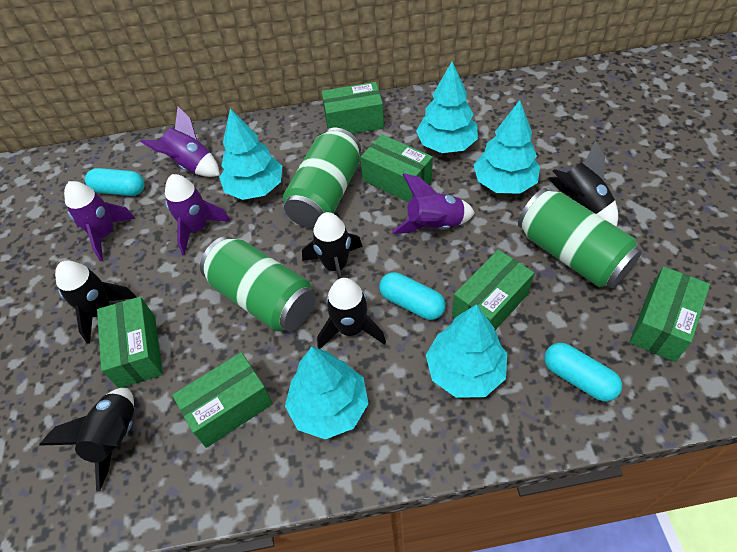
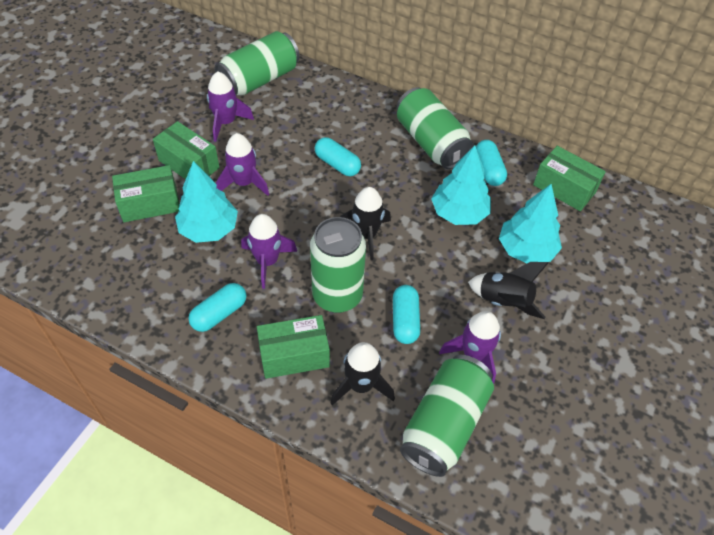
black rocket: [39,388,134,491] [55,261,137,344] [302,212,363,279] [317,278,386,349] [548,141,618,227] = 5 -> [331,342,395,405] [340,187,391,260] [468,262,548,319] = 3
green box: [97,297,163,388] [172,352,273,448] [321,82,384,134] [361,134,433,202] [452,250,534,330] [629,267,710,362] = 6 -> [112,165,179,222] [153,121,220,179] [257,315,330,379] [533,146,606,211] = 4
green can: [200,236,316,332] [283,128,361,228] [518,188,642,289] = 3 -> [215,31,300,95] [310,217,366,313] [397,87,474,169] [400,355,494,477] = 4
turquoise capsule: [85,168,145,196] [379,272,446,320] [544,343,622,401] = 3 -> [188,283,246,332] [315,137,361,176] [393,285,420,344] [476,140,507,186] = 4
turquoise tree: [219,109,282,200] [285,347,369,439] [416,61,478,153] [426,304,507,398] [474,100,540,194] = 5 -> [175,161,238,243] [431,145,491,225] [499,184,562,263] = 3

